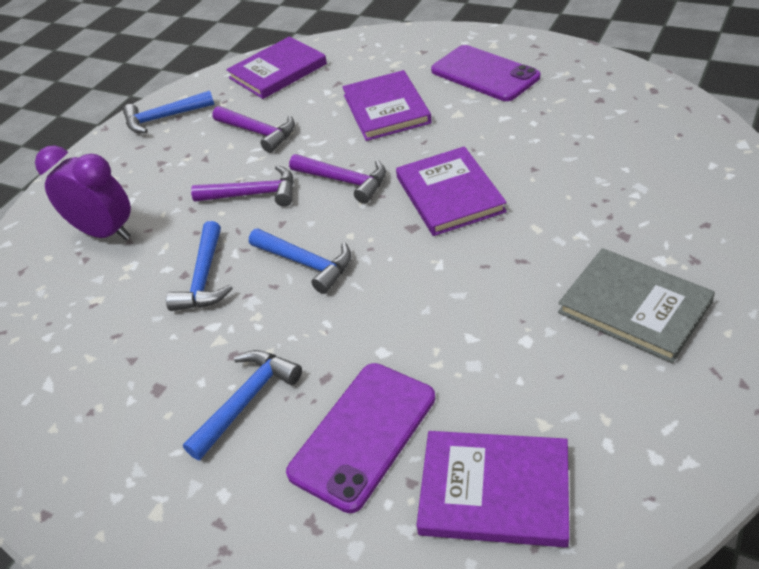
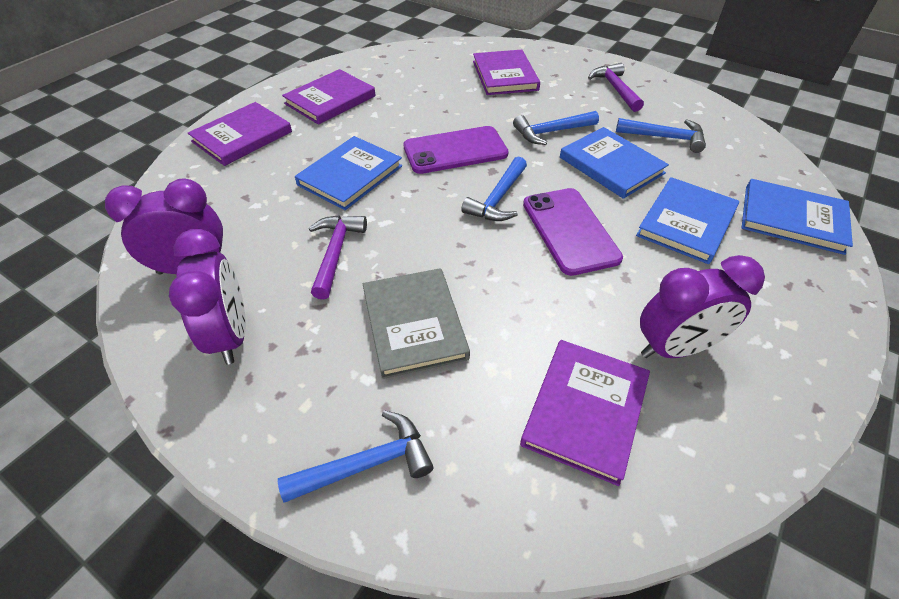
blue book: none = 0 -> [295,136,402,210] [560,127,669,199] [636,177,739,264] [742,179,853,255] = 4
purple clock: [35,145,131,240] = 1 -> [105,178,223,274] [169,229,246,365] [640,255,765,358] = 3
purple hammer: [191,165,294,207] [212,106,295,153] [289,154,386,204] = 3 -> [309,215,367,299] [588,63,644,112] = 2

